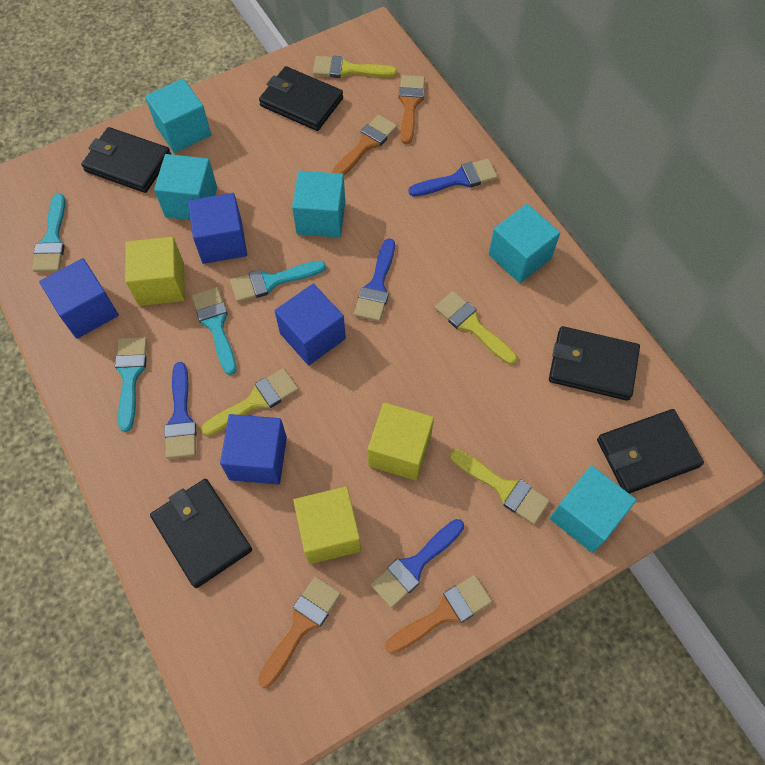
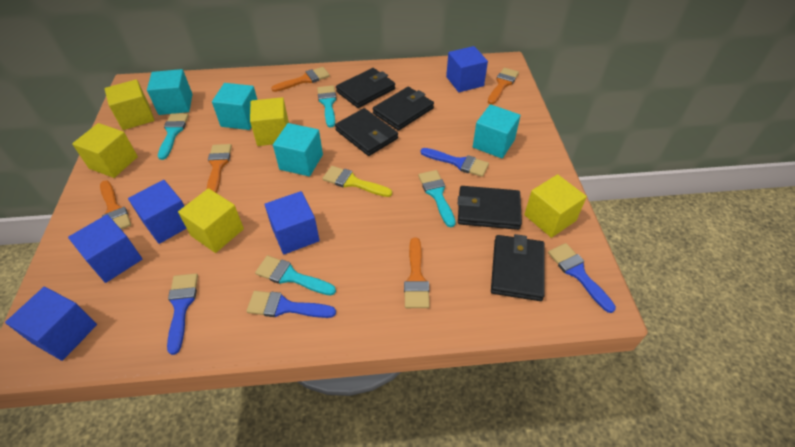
blue cube: [39,258,119,339] [188,193,247,264] [220,414,287,485] [275,284,346,365] = 4 -> [5,287,97,361] [68,215,142,283] [128,180,187,244] [264,191,320,254] [446,46,488,92] = 5
orange brush: [258,576,341,688] [332,115,397,175] [385,575,492,654] [399,75,425,144] = 4 -> [100,180,131,230] [206,144,232,193] [271,67,330,92] [404,237,430,308] [488,68,519,105] = 5
turquoise cube: [145,79,211,153] [154,154,217,220] [292,171,345,238] [489,204,560,283] [550,465,636,553] = 5 -> [147,69,192,115] [212,83,257,130] [273,123,323,177] [473,104,521,159] = 4
yellow brush: [201,368,299,436] [313,56,397,78] [435,291,517,365] [450,449,550,525] = 4 -> [322,166,392,197] = 1
yellow cube: [125,237,185,306] [293,487,361,564] [368,402,434,481] = 3 -> [72,123,138,178] [104,79,154,130] [178,188,244,253] [250,97,289,146] [524,174,587,238] = 5

